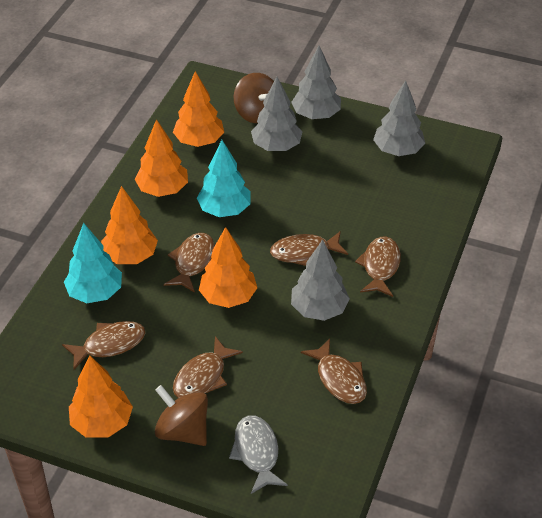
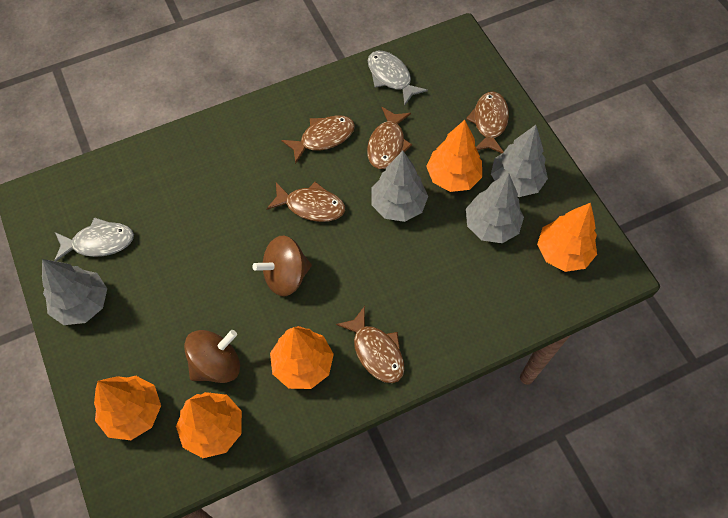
brown fish: [62,321,146,370] [164,233,215,293] [173,336,243,398] [270,231,348,266] [301,338,367,404] [355,236,401,297] = 6 -> [266,181,345,222] [281,115,355,164] [336,306,405,383] [367,107,412,169] [466,91,509,153] = 5
grey fish: [229,415,288,494] = 1 -> [54,217,134,261] [368,51,428,106] = 2
turquoise tree: [64,223,122,303] [197,140,250,217] = 2 -> none = 0

